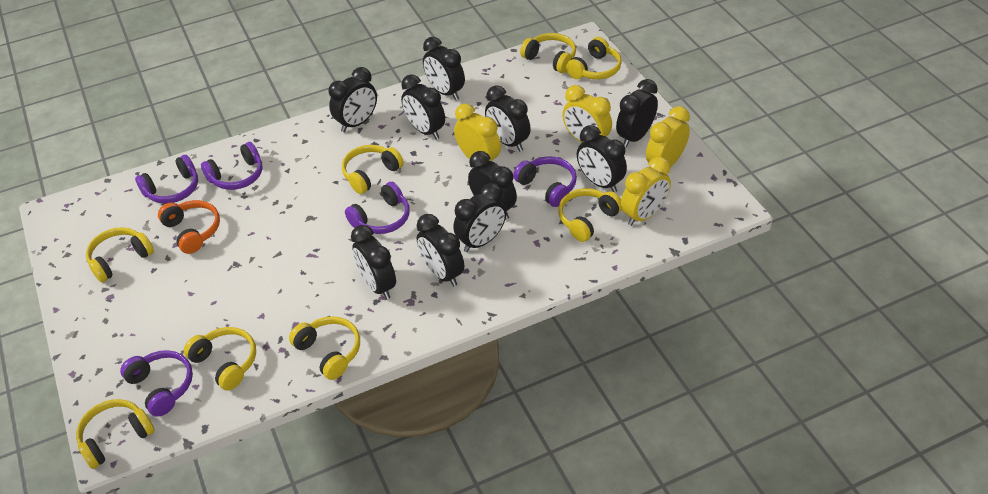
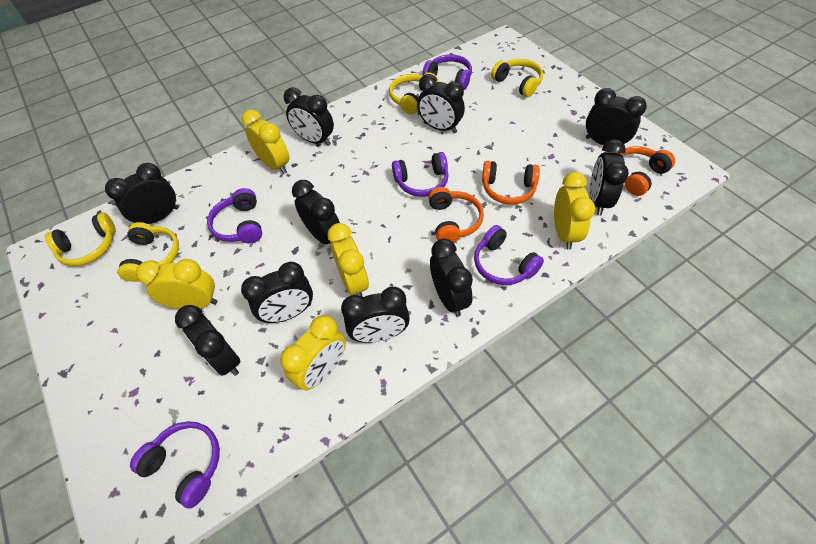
orange headphones: [158,200,220,254] = 1 -> [428,187,484,243] [482,161,540,204] [619,146,675,196] = 3
yellow clock: [454,103,501,161] [562,85,612,142] [621,157,671,226] [646,106,690,167] = 4 -> [136,259,218,309] [242,110,289,174] [280,315,346,390] [327,223,369,297] [554,172,595,250] = 5
yellow headphones: [76,399,155,469] [86,227,154,282] [184,327,256,391] [289,316,360,380] [342,145,404,194] [520,33,576,73] [558,188,622,242] [566,37,622,80] = 8 -> [45,213,116,266] [118,222,179,282] [389,72,439,114] [491,59,543,97] = 4

